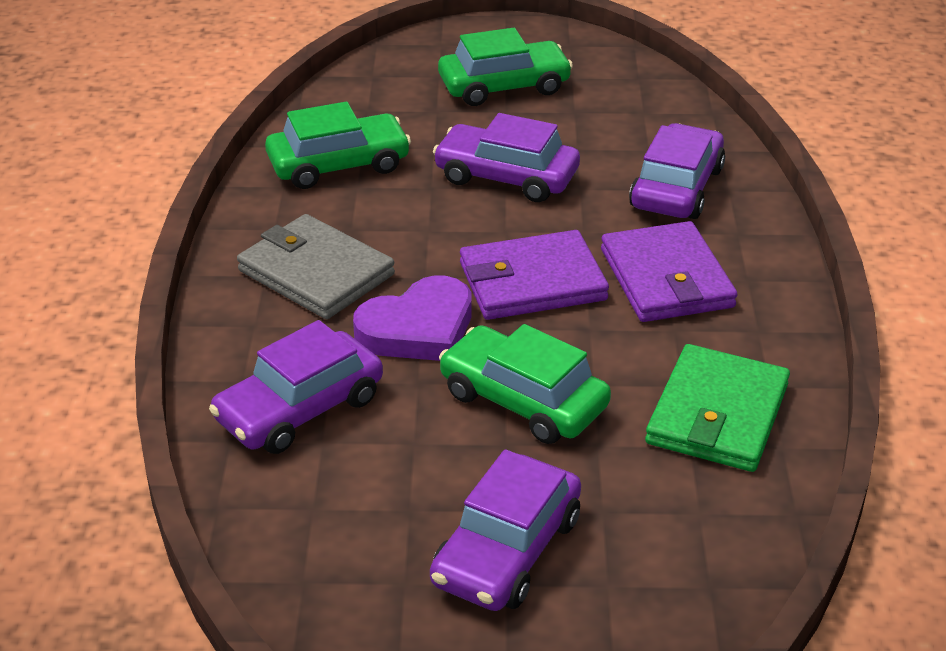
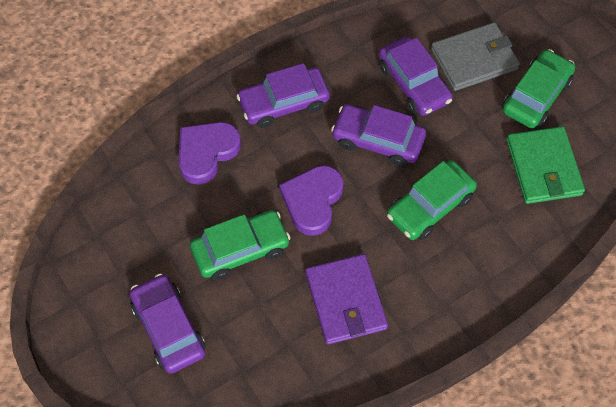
purple heart: [353,275,472,361] = 1 -> [179,122,241,185] [279,165,344,236] = 2
purple wallet: [460,230,609,320] [601,221,738,322] = 2 -> [305,254,388,345] = 1

